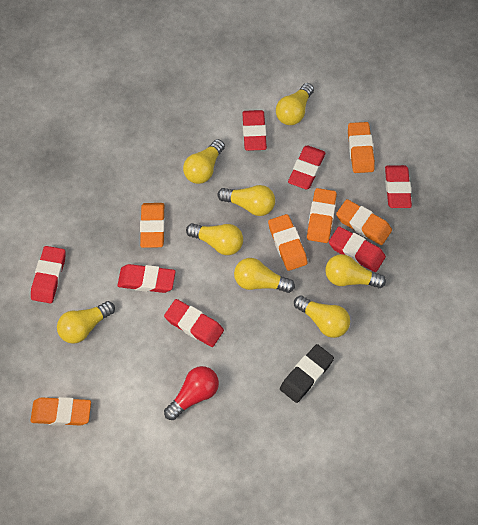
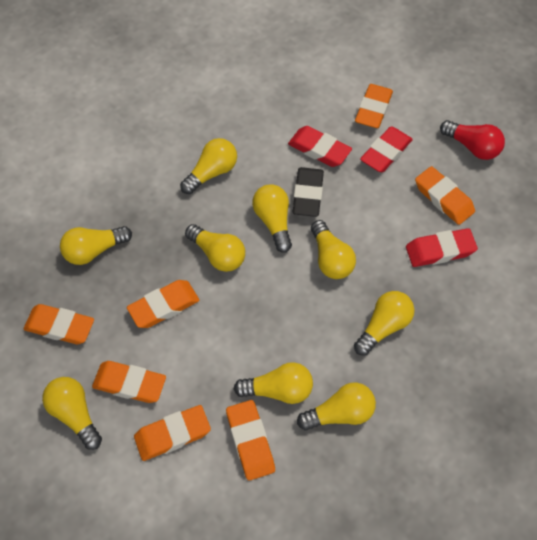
orange eraser: [30,397,91,426] [140,203,165,248] [268,214,308,271] [307,188,337,243] [336,199,392,245] [348,122,375,173] = 6 -> [24,304,94,344] [92,361,166,403] [127,280,199,328] [134,405,211,461] [226,400,275,481] [355,84,393,128] [415,166,475,225] = 7
red eraser: [31,246,66,303] [117,264,176,293] [164,299,224,347] [242,110,267,151] [288,145,326,190] [329,227,386,272] [385,165,412,208] = 7 -> [288,126,352,167] [360,126,413,172] [406,228,478,267] = 3
yellow light bulb: [57,301,115,344] [183,139,225,184] [186,223,243,255] [217,185,275,216] [234,258,295,293] [276,83,314,125] [294,296,350,338] [325,254,386,288] = 8 -> [42,377,102,450] [60,226,132,265] [180,138,237,194] [185,224,245,272] [234,362,313,404] [252,184,292,253] [297,383,376,430] [311,220,356,279] [354,291,414,356] = 9

